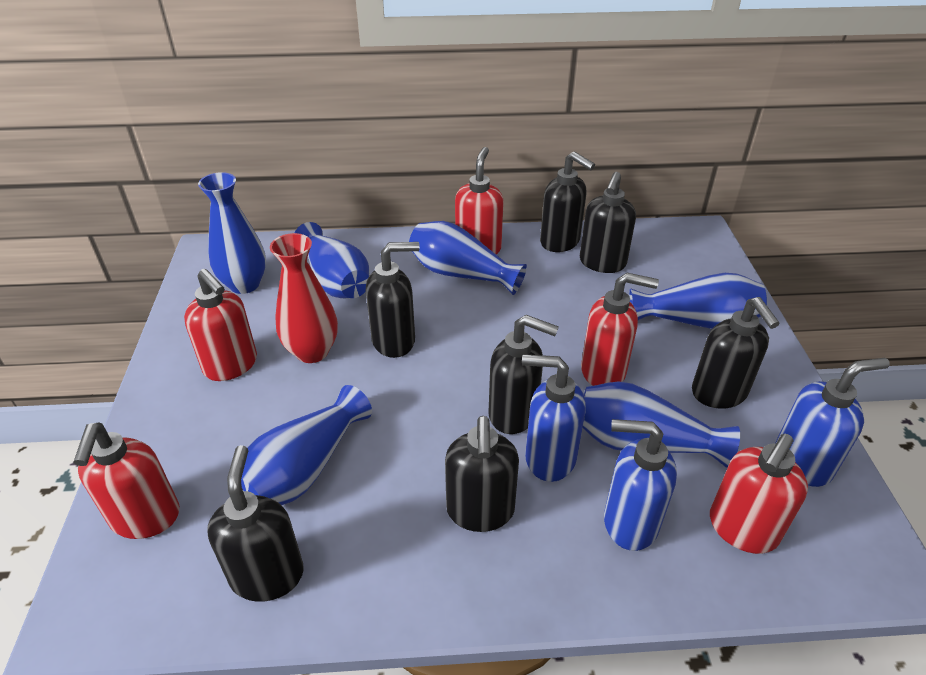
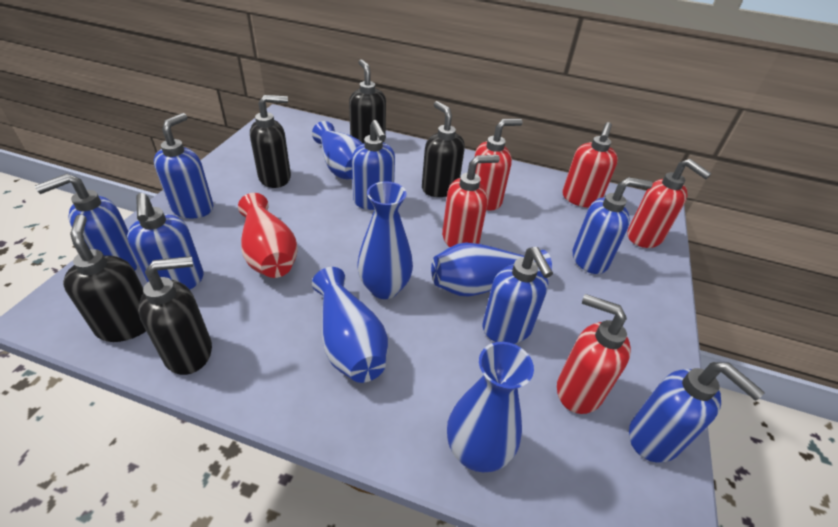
black soap dispenser: [207,445,304,602] [366,242,420,358] [445,416,519,532] [488,315,559,434] [540,151,595,252] [580,172,636,273] [692,297,780,409] = 7 -> [63,215,146,342] [138,256,212,375] [250,95,291,188] [349,59,386,143] [422,101,465,197] = 5
blue soap dispenser: [522,354,586,482] [604,419,677,551] [775,358,890,487] = 3 -> [35,173,139,270] [127,193,204,290] [154,113,214,218] [352,120,395,210] [483,247,553,344] [573,177,653,274] [629,362,765,463] = 7
blue vase: [198,172,266,294] [241,385,372,505] [295,222,370,298] [409,221,527,295] [583,381,740,468] [629,273,767,329] = 6 -> [312,121,363,180] [312,267,388,383] [357,181,413,299] [431,242,552,297] [447,342,534,472] = 5

